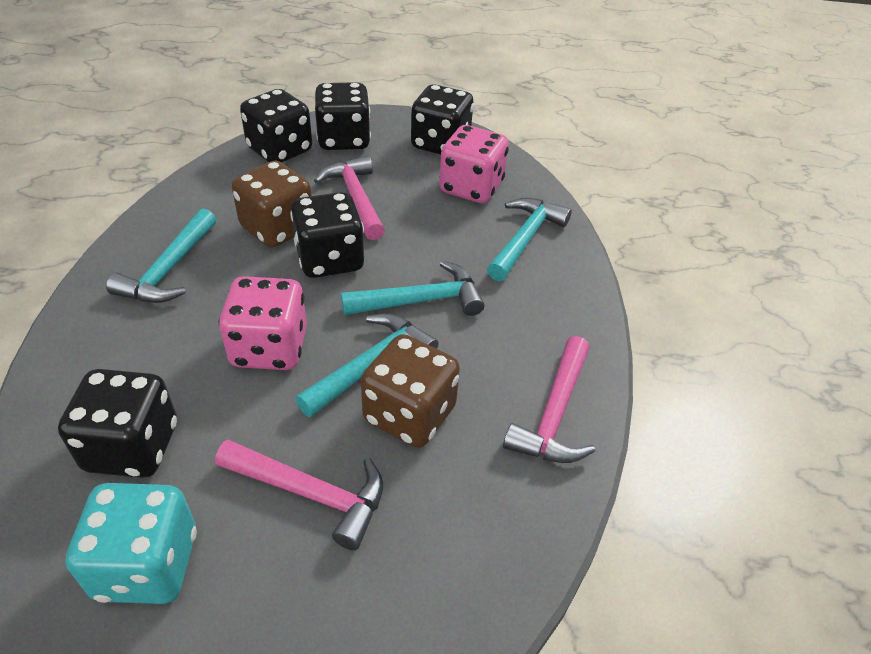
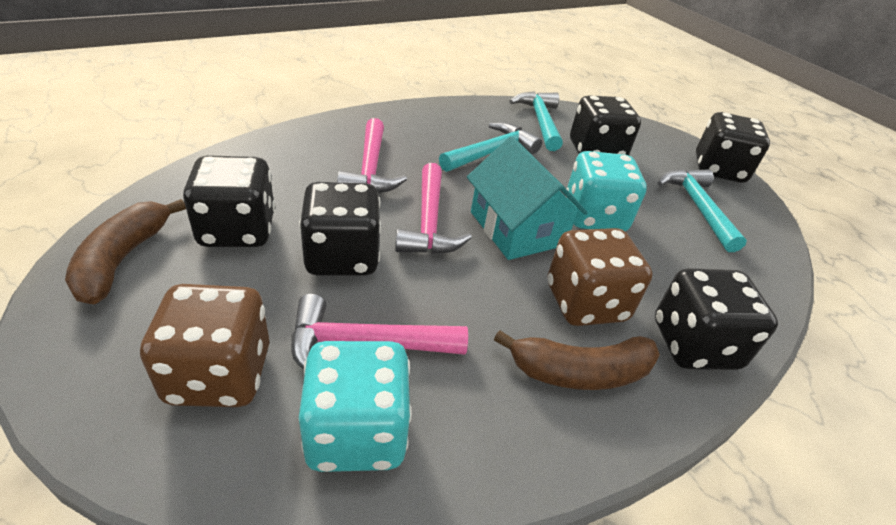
brown banana: none = 0 -> [65,199,186,304] [494,330,660,390] = 2
pink dice: [219,276,307,370] [439,125,509,203] = 2 -> none = 0
turquoise dice: [66,483,197,604] = 1 -> [299,341,412,472] [566,151,647,231] = 2
turquoise hammer: [106,208,216,303] [295,313,438,417] [341,261,485,316] [487,198,572,281] = 4 -> [439,122,542,172] [509,91,563,151] [658,169,747,252] = 3
turquoise house: none = 0 -> [467,136,588,260] = 1

